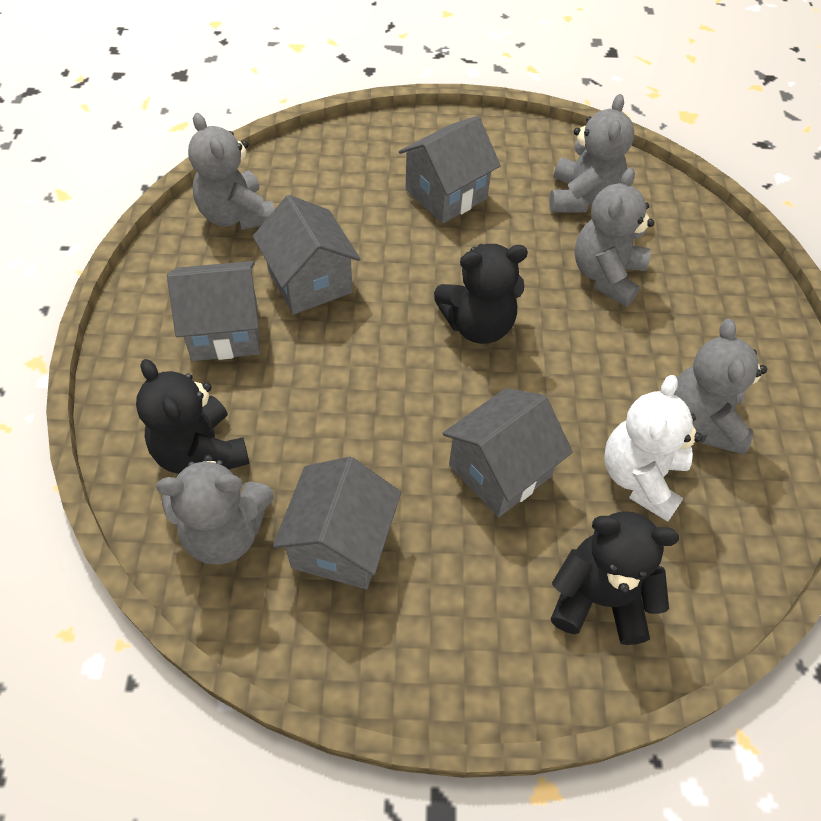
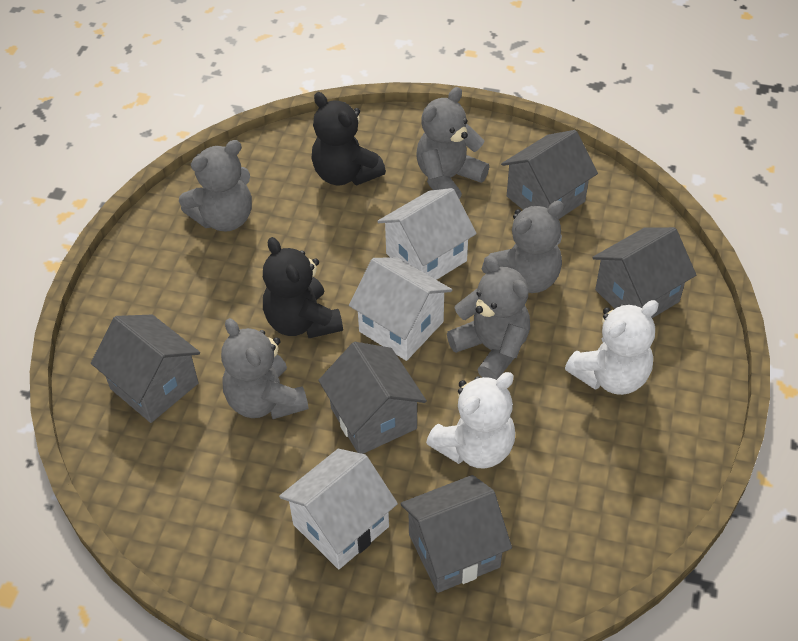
black teddy bear: [136,359,250,474] [434,244,528,344] [551,511,679,645] = 3 -> [263,237,343,338] [312,92,386,186] = 2
white house: none = 0 -> [279,449,398,569] [349,257,452,361] [377,188,477,280] = 3
white teddy bear: [604,375,703,522] = 1 -> [426,372,515,468] [565,300,659,395] = 2

